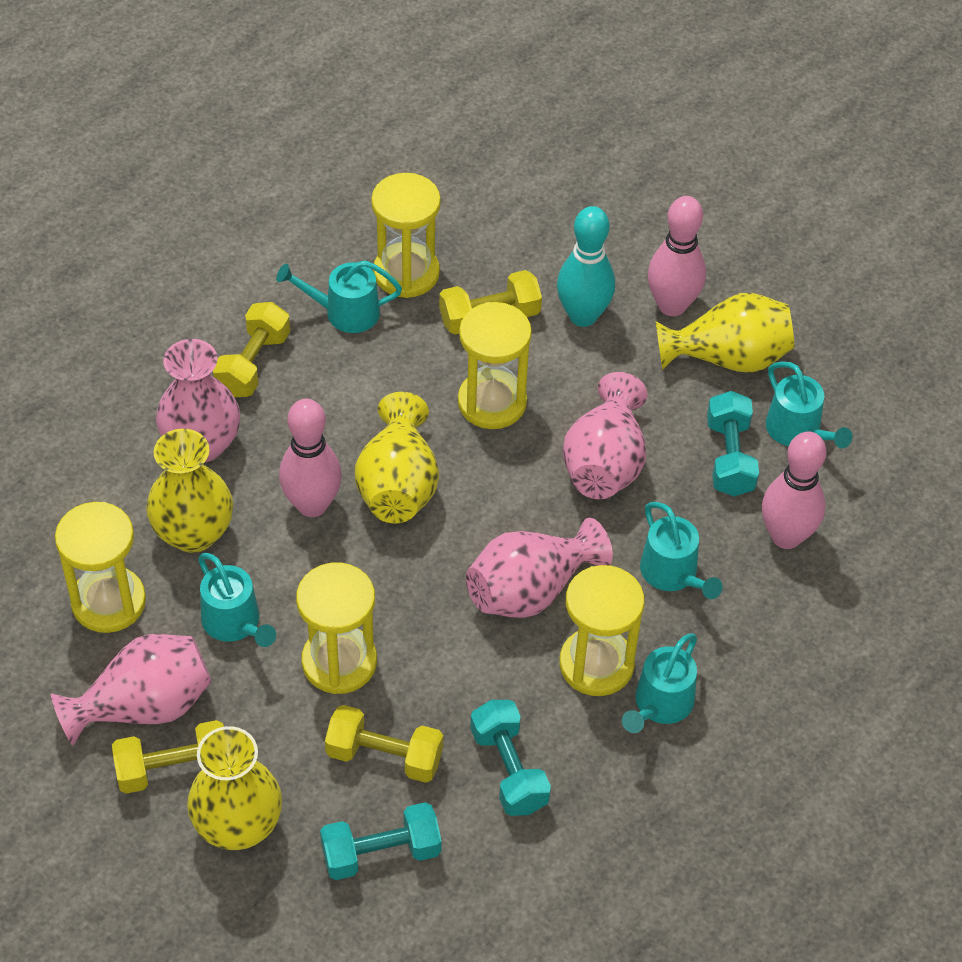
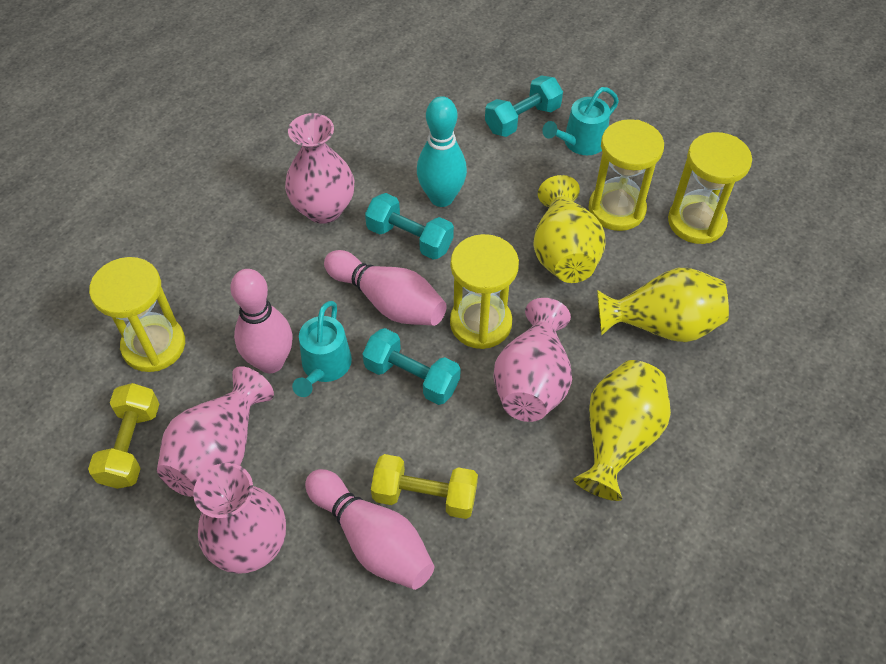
turquoise watering can: [198,553,276,647] [276,261,402,333] [622,633,697,733] [640,502,723,599] [766,361,852,448] = 5 -> [292,301,352,397] [542,87,619,155] = 2
yellow dumbbell: [112,720,224,794] [213,302,290,397] [325,705,443,783] [439,270,542,334] = 4 -> [88,383,159,489] [371,454,478,519] = 2
yellow hourglass: [55,502,146,633] [296,562,377,694] [371,173,441,298] [458,302,532,429] [559,565,644,696] = 5 -> [89,257,185,372] [450,234,519,349] [589,119,664,231] [668,132,752,244] = 4
yellow vase: [146,429,233,553] [187,726,282,850] [355,392,439,524] [655,293,794,373] = 4 -> [533,175,606,283] [573,360,671,501] [597,268,729,342] = 3

